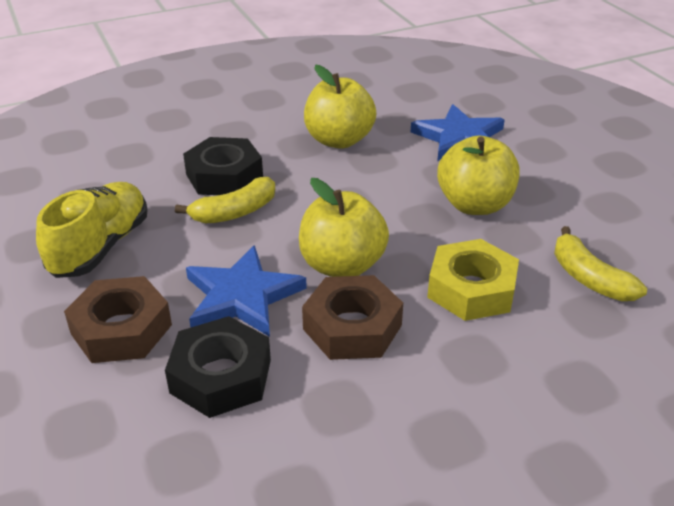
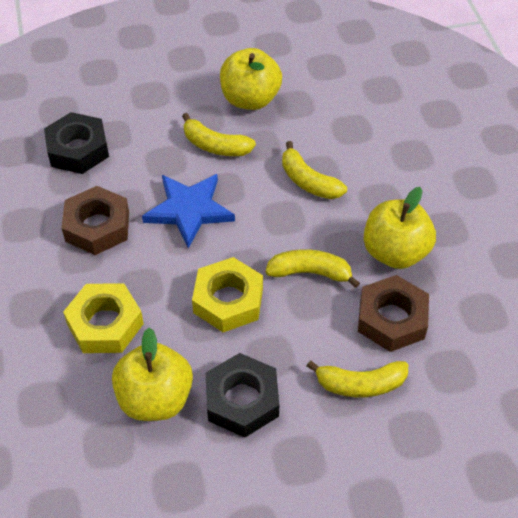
blue star: [186,245,307,337] [411,104,505,161] = 2 -> [142,174,235,248] = 1
yellow banana: [175,177,275,223] [554,226,647,301] = 2 -> [182,113,256,156] [265,249,360,288] [282,141,347,199] [307,360,408,397] = 4
yellow nut: [427,239,519,321] = 1 -> [63,283,144,353] [192,257,263,332] = 2
yellow shoe: [36,182,147,278] = 1 -> none = 0

